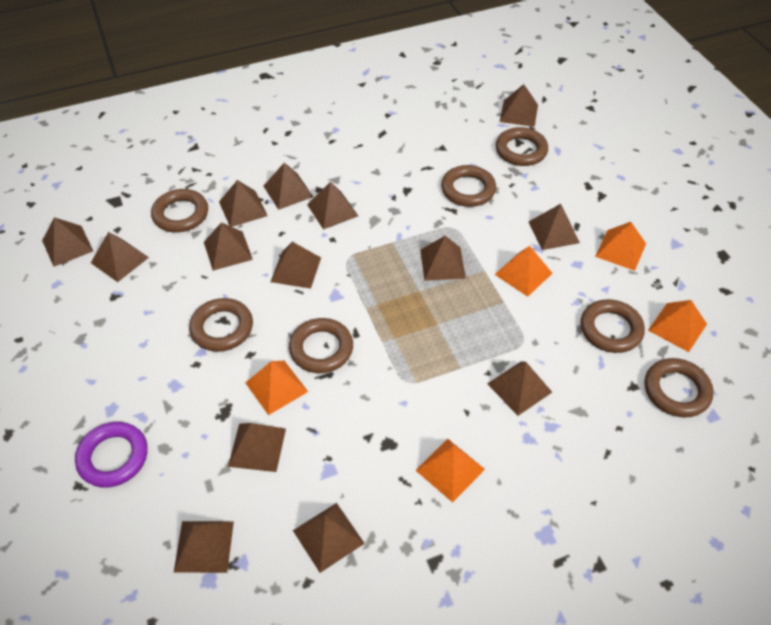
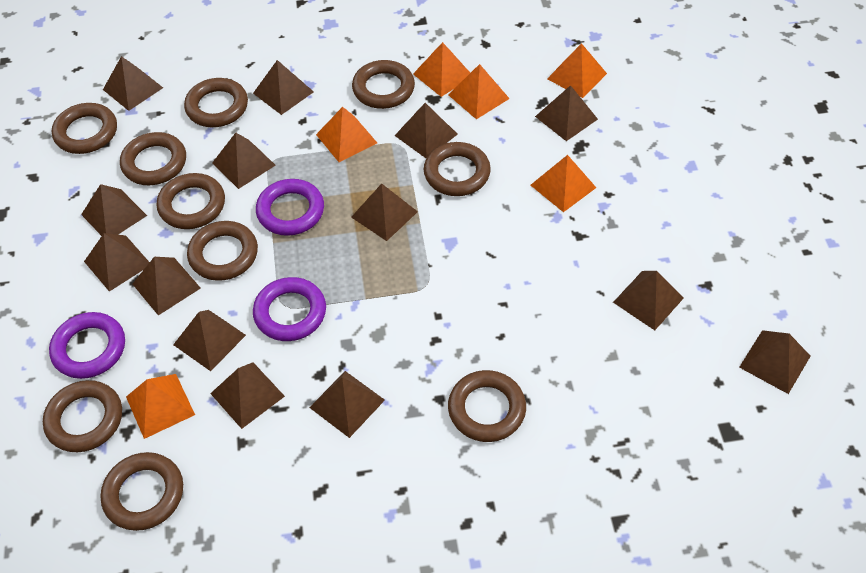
brown ring: [151,189,208,233] [189,298,253,352] [289,318,353,373] [441,165,496,207] [496,127,548,166] [581,299,645,353] [645,358,713,417] = 7 -> [43,380,122,452] [52,103,117,154] [101,452,183,531] [120,132,186,185] [156,173,225,229] [184,78,248,127] [187,221,258,281] [352,60,415,109] [424,142,491,196] [448,370,526,442] = 10
orange pyramid: [245,361,308,415] [415,439,485,503] [494,246,553,297] [595,222,646,271] [648,300,707,352] = 5 -> [126,374,195,439] [316,107,377,162] [413,42,470,97] [448,64,510,119] [531,155,596,212] [547,43,607,98] = 6
purple ring: [75,422,148,488] = 1 -> [49,312,125,379] [253,277,326,341] [256,179,324,236] = 3

